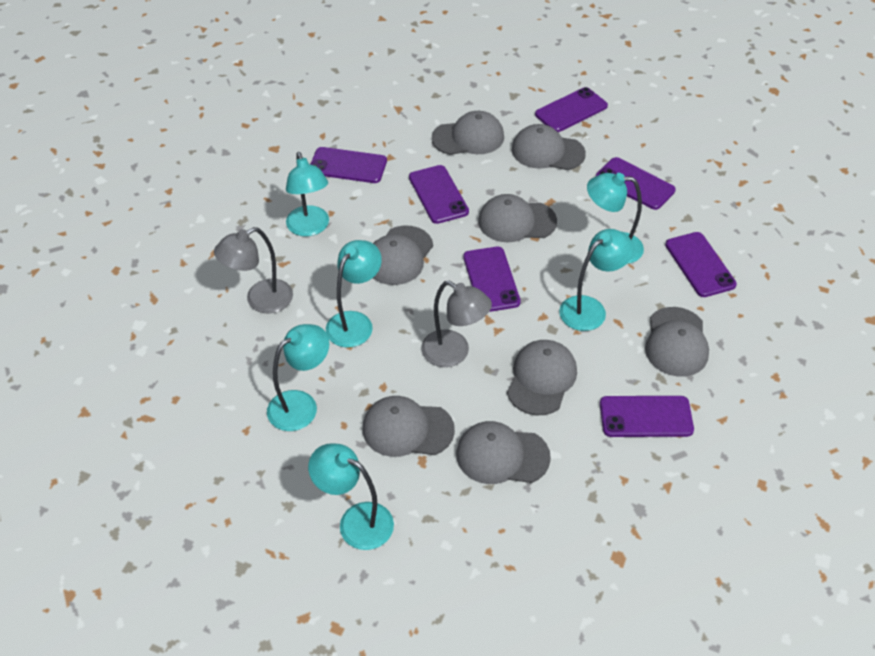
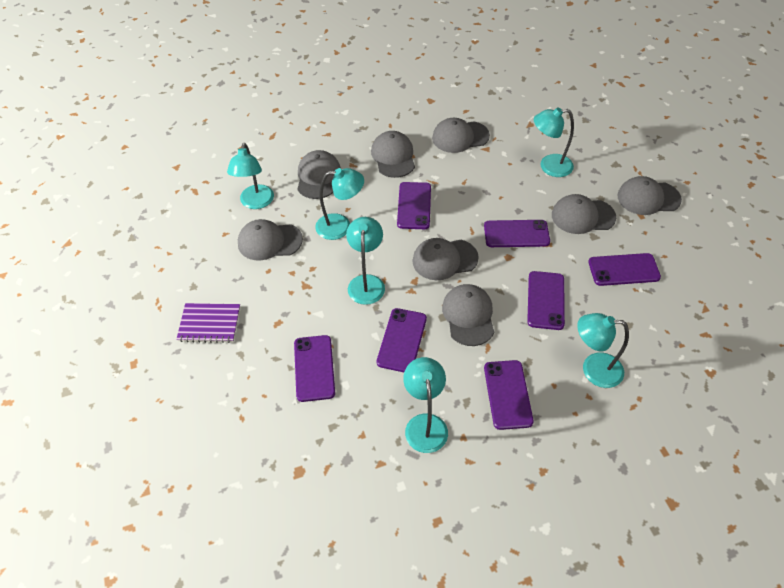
grey lamp: [214,227,293,314] [421,281,492,367] = 2 -> none = 0
purple notebook: none = 0 -> [176,303,240,343] = 1

